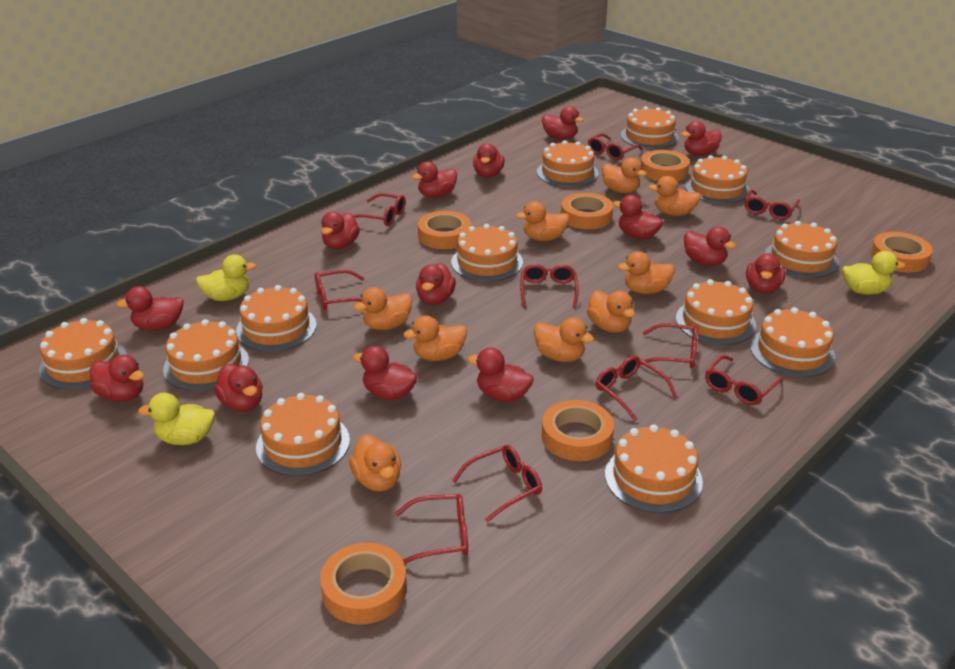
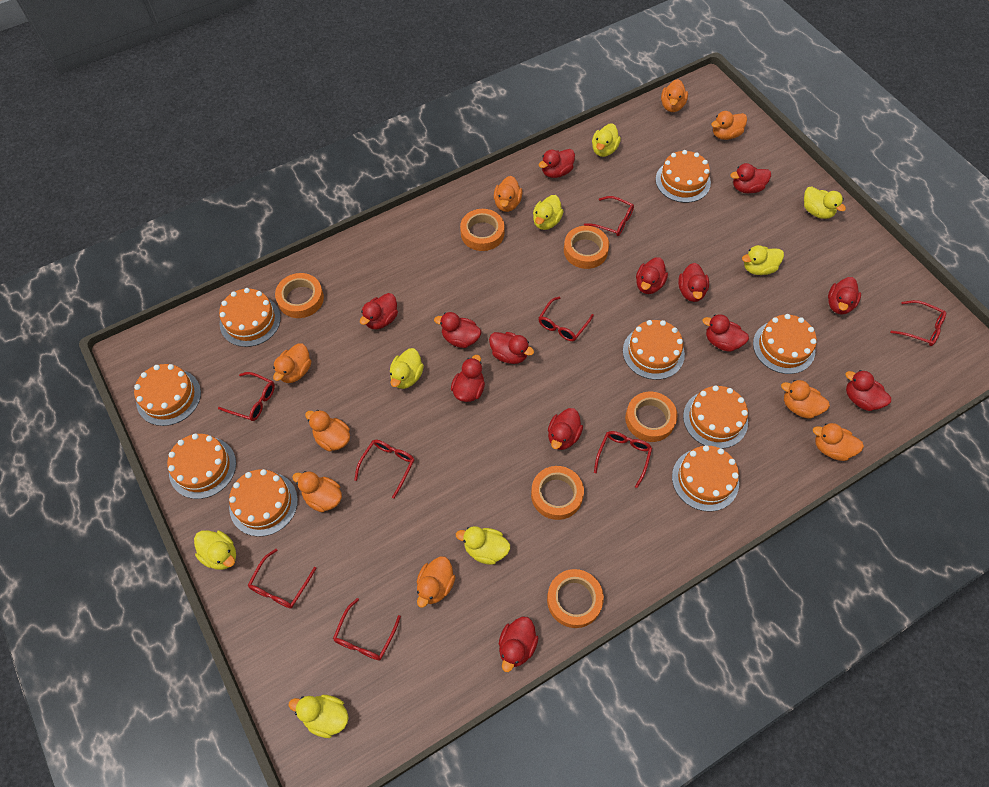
orange cake: [39,318,127,390] [163,319,249,391] [236,285,317,352] [256,393,350,476] [451,224,523,282] [537,140,598,187] [605,424,703,513] [621,106,679,149] [676,279,756,345] [685,155,750,204] [750,307,836,377] [765,221,839,278] = 12 -> [134,364,201,426] [167,434,236,499] [219,288,281,347] [229,469,298,537] [623,320,685,380] [656,150,711,203] [672,445,739,512] [683,385,748,449] [753,314,817,374] = 9
red duck: [90,355,144,402] [116,286,184,331] [214,364,263,412] [321,211,360,249] [353,346,417,400] [412,161,457,198] [416,263,456,305] [468,347,534,402] [473,143,505,178] [542,106,584,140] [613,195,663,239] [681,121,722,156] [684,227,736,266] [746,253,785,294] = 14 -> [360,293,398,329] [434,312,481,348] [451,355,485,402] [489,332,534,364] [499,616,538,672] [539,149,575,178] [548,408,583,450] [636,257,668,294] [678,263,709,302] [702,314,749,352] [730,163,771,193] [828,277,861,315] [846,370,891,411] = 13
red glasses: [315,270,364,310] [354,193,406,226] [395,494,468,564] [452,445,542,522] [520,264,579,309] [588,133,642,160] [595,356,677,421] [640,323,698,369] [705,355,783,405] [744,190,800,220] = 10 -> [218,372,275,421] [248,549,317,609] [333,598,401,661] [354,440,415,499] [539,297,594,341] [584,196,634,236] [594,431,652,488] [890,300,946,346] = 8
yellow duck: [138,393,215,445] [196,254,257,301] [842,251,906,295] = 3 -> [194,531,236,570] [289,695,348,738] [390,348,424,389] [456,526,510,565] [533,195,564,230] [592,123,621,157] [742,245,784,275] [804,186,846,219] = 8

